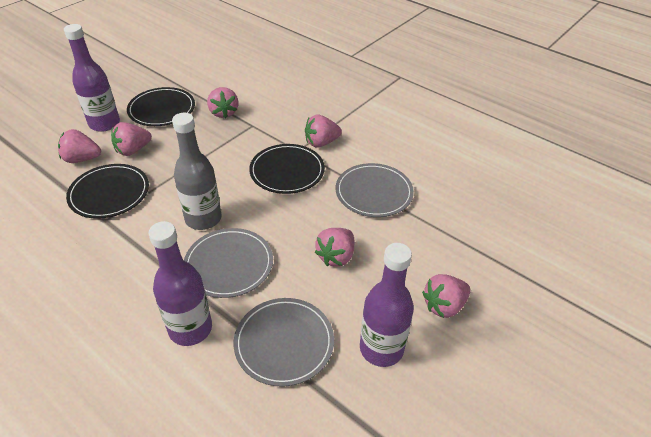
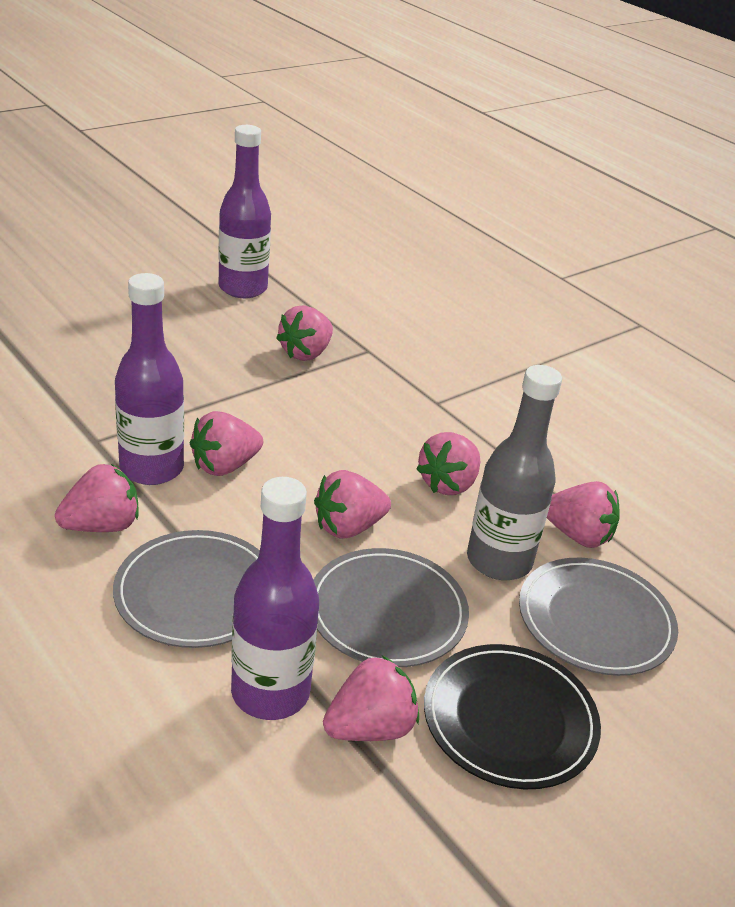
black plate: [66,164,149,219] [127,87,195,126] [249,144,325,194] = 3 -> [424,644,601,789] = 1
pink strawberry: [58,129,101,163] [111,122,152,156] [207,87,238,118] [305,114,342,148] [315,228,355,267] [422,274,471,318] = 6 -> [55,464,139,532] [190,411,263,476] [276,305,333,361] [314,470,391,539] [323,655,419,741] [416,432,480,495] [547,481,620,548] = 7

